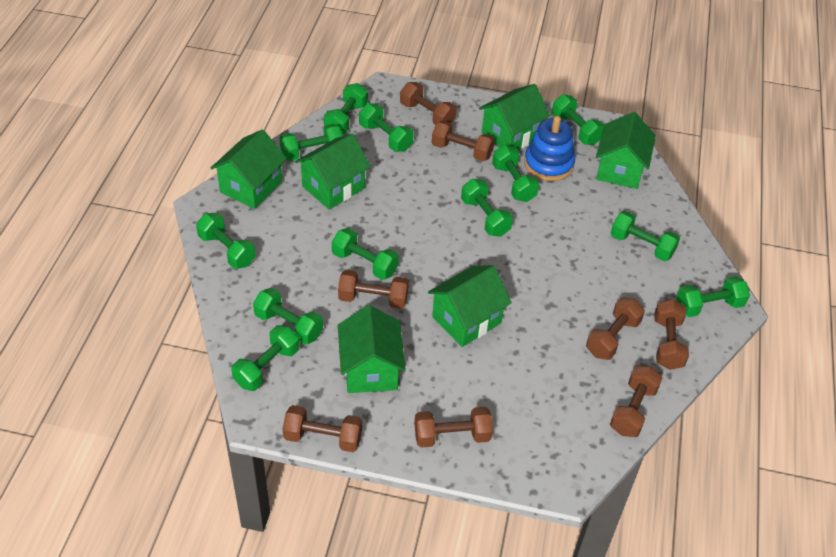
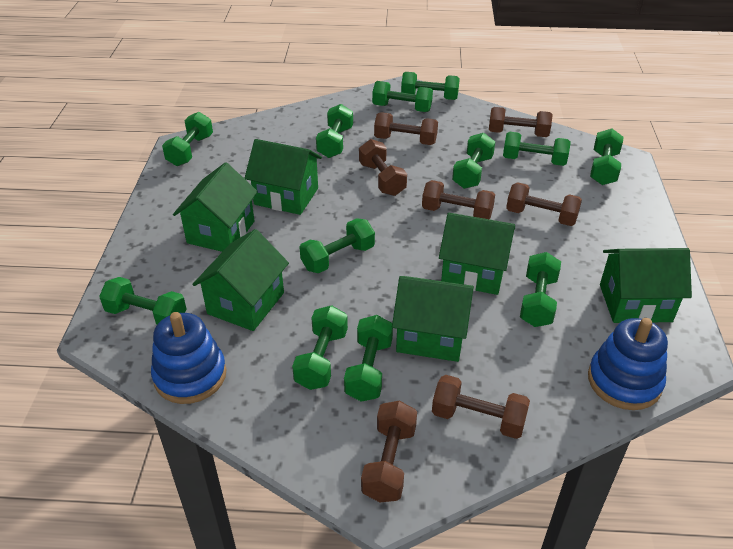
blue stacking toy: [524,116,575,181] = 1 -> [151,312,227,404] [588,318,668,410] = 2
brown dumbbell: [283,405,362,452] [338,270,409,309] [400,82,456,125] [414,407,493,448] [432,121,495,161] [586,297,645,360] [610,366,663,437] [654,299,689,370] = 8 -> [359,139,407,196] [361,401,417,502] [374,112,438,145] [422,180,495,219] [432,375,530,439] [489,107,553,137] [506,182,582,226] = 7

